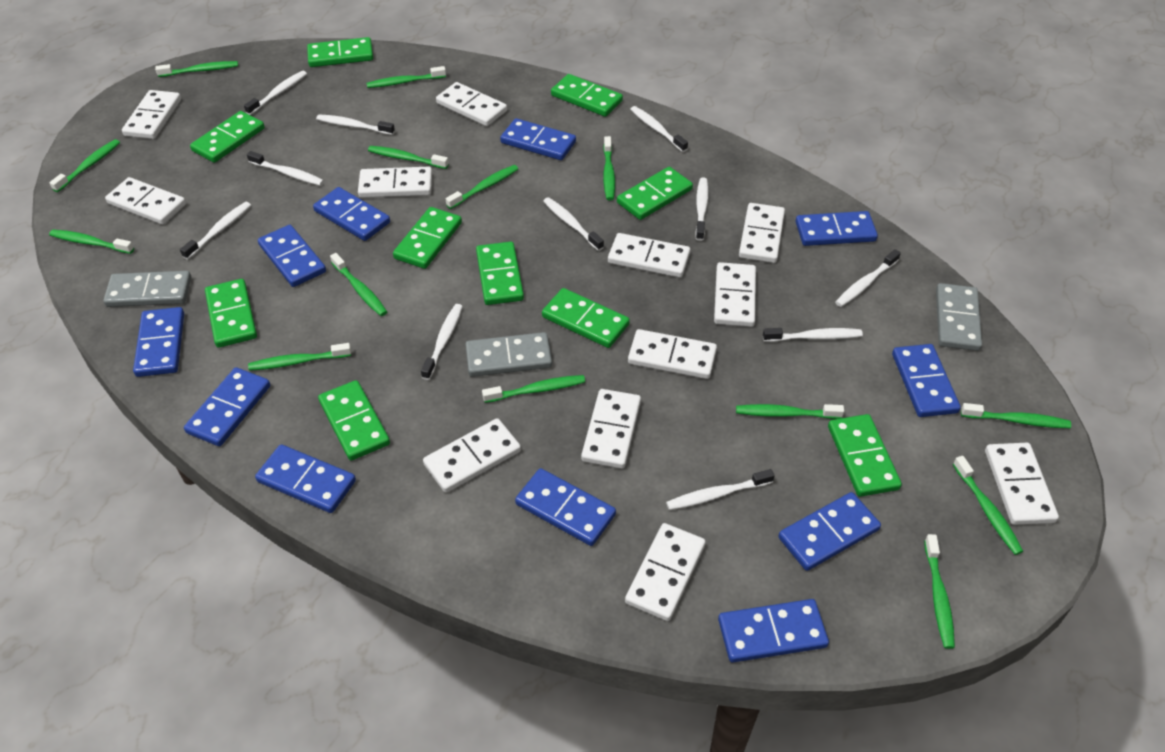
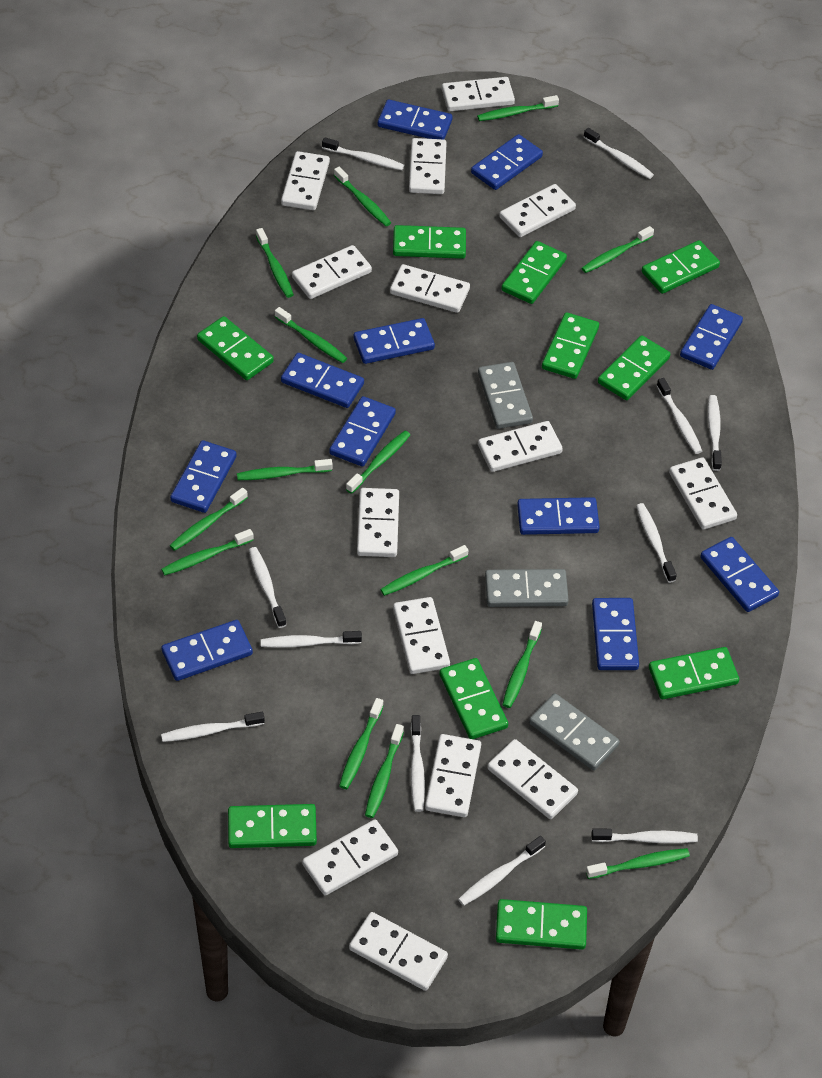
white domino: [105,177,186,225] [122,90,181,139] [358,166,432,198] [423,418,521,493] [436,82,507,126] [581,389,641,469] [608,233,690,278] [625,523,706,621] [628,329,717,379] [714,262,756,327] [739,203,785,263] [985,443,1059,525] = 12 -> [281,151,330,210] [292,245,372,299] [302,819,398,896] [349,912,448,991] [357,488,399,557] [390,264,470,313] [393,597,450,674] [409,138,447,194] [425,734,481,817] [442,77,515,111] [478,421,563,472] [487,739,578,819] [499,184,576,237] [669,457,737,530] = 14

